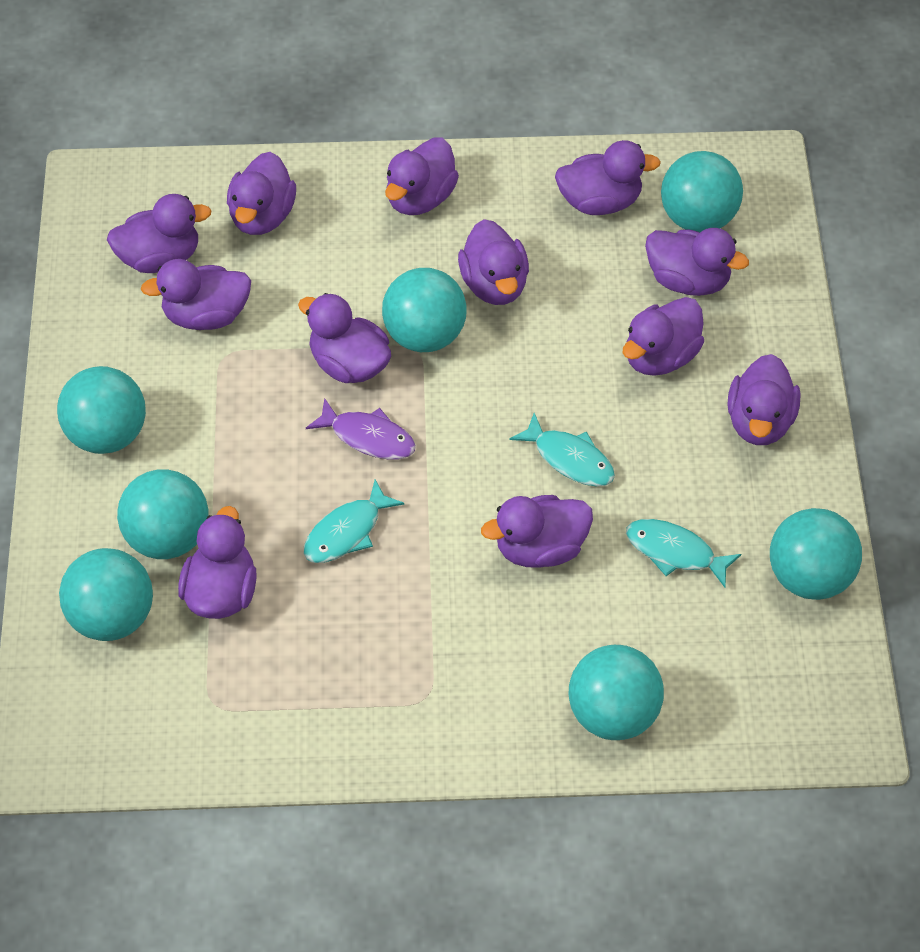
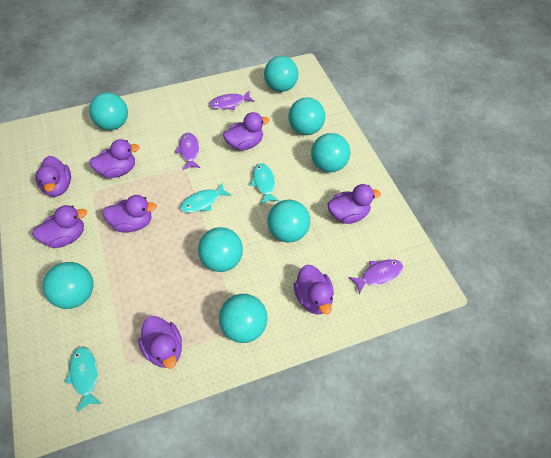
purple duck: [107,194,212,273] [141,259,251,330] [178,506,257,619] [227,152,296,235] [298,293,391,383] [385,137,459,215] [458,219,529,305] [481,495,593,568] [555,140,661,215] [623,297,704,376] [645,228,749,296] [728,354,800,445] = 12 -> [32,205,87,248] [35,156,71,197] [89,139,139,178] [103,195,157,233] [138,316,182,369] [223,112,270,150] [294,265,334,314] [328,184,381,224] = 8
purple fish: [306,398,416,460] = 1 -> [175,133,200,170] [209,91,255,110] [348,259,403,294] = 3
turquoise ball: [57,366,146,454] [59,548,153,641] [117,469,208,559] [382,268,467,352] [569,645,664,740] [661,151,743,232] [770,508,862,600] = 7 -> [43,262,93,309] [89,92,128,130] [198,227,243,272] [219,294,267,343] [264,56,298,92] [267,200,310,243] [288,97,325,135] [311,133,350,172] = 8

